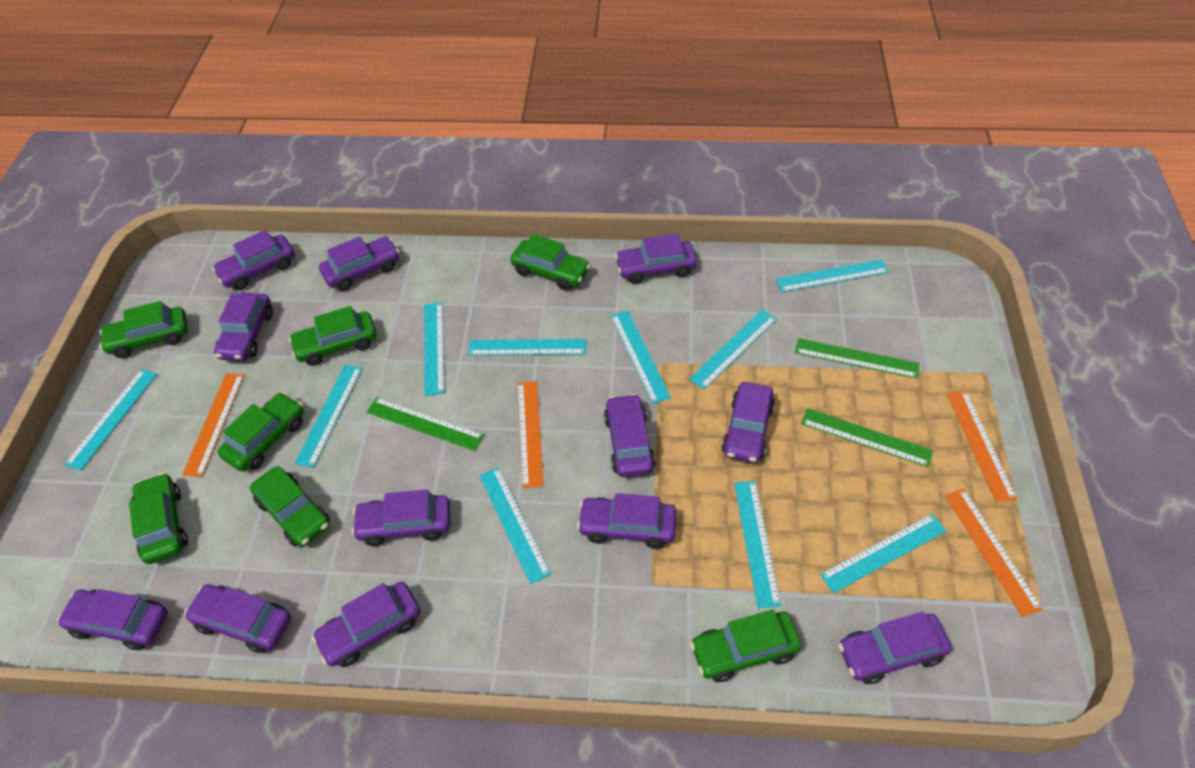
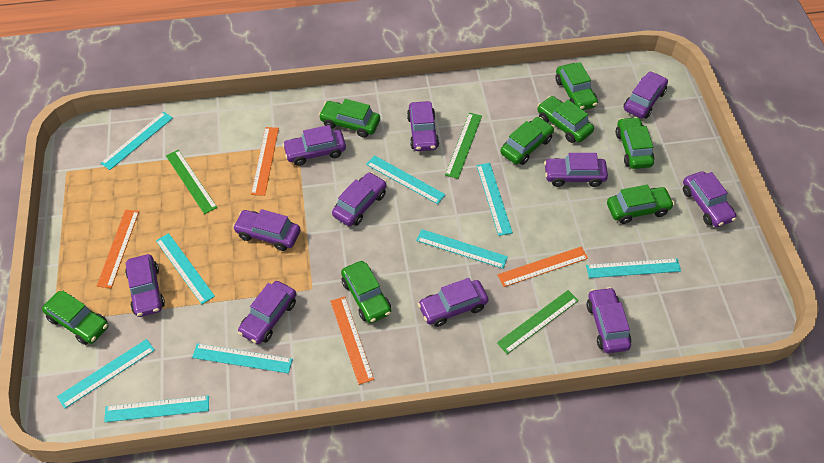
green car: [99,301,188,358] [129,473,188,564] [217,392,304,471] [250,466,330,547] [289,306,377,366] [510,234,591,291] [690,609,802,682] = 7 -> [42,291,108,345] [319,99,380,138] [341,261,391,323] [500,117,554,165] [537,96,594,143] [556,62,598,110] [607,185,674,224] [616,117,654,169] = 8
purple car: [57,589,168,650] [184,584,291,653] [212,230,295,290] [214,293,273,361] [312,582,420,667] [319,237,400,291] [351,489,450,546] [577,493,677,549] [604,394,656,477] [615,234,697,284] [722,382,775,463] [838,612,952,684] = 12 -> [125,254,165,317] [233,209,300,251] [238,281,296,344] [282,125,346,166] [332,172,387,226] [407,101,439,151] [418,278,488,327] [544,153,608,187] [587,287,631,353] [624,71,668,118] [683,171,737,227] = 11
turquoise ruler: [64,369,157,470] [295,365,362,468] [424,303,444,396] [468,339,586,356] [479,467,551,584] [611,311,671,404] [689,310,777,390] [734,481,781,608] [776,259,889,292] [820,514,946,593] = 10 -> [57,339,155,409] [101,112,173,170] [104,395,209,422] [156,233,215,304] [192,343,293,374] [366,155,446,204] [416,229,508,269] [477,163,513,236] [586,258,681,278] = 9

